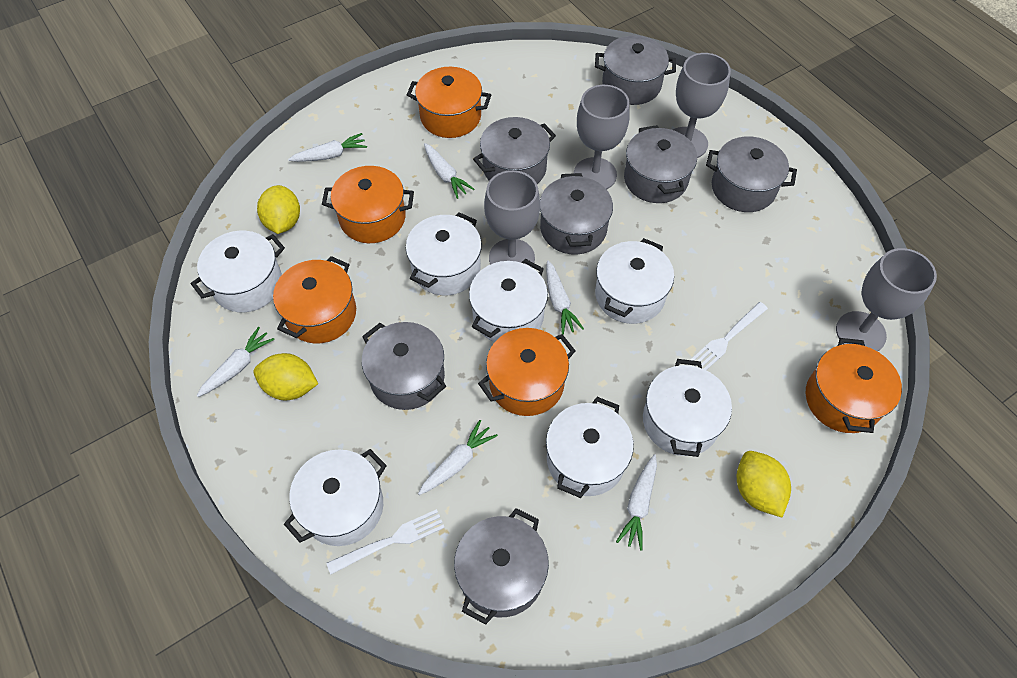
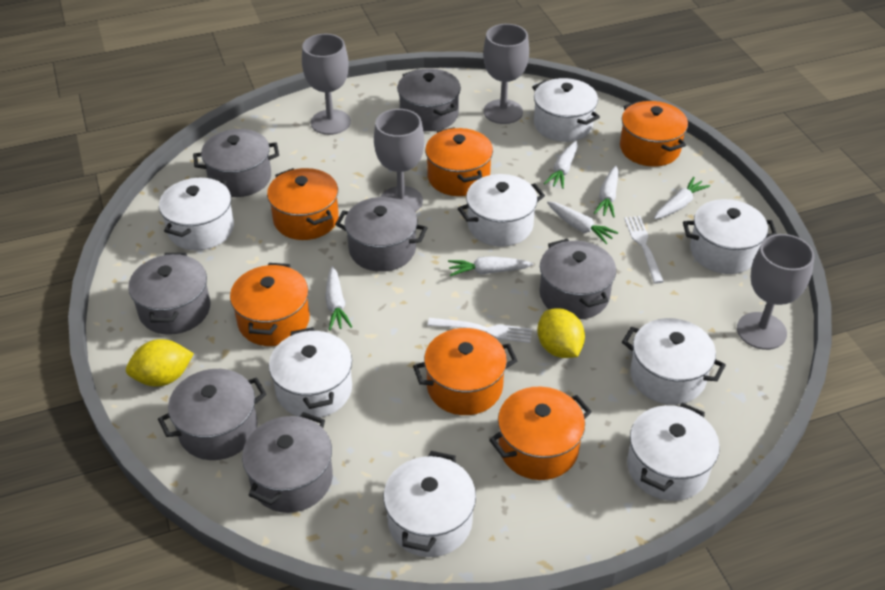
orange pot: [273,256,356,344] [322,166,414,243] [407,67,491,138] [478,328,575,416] [806,338,902,433] = 5 -> [230,263,310,346] [267,168,339,240] [413,328,517,415] [425,127,493,196] [489,387,592,480] [620,101,688,167] = 6
white pot: [191,231,285,312] [284,449,387,546] [406,212,482,296] [469,259,548,342] [546,397,634,498] [595,238,674,324] [643,359,732,457] = 7 -> [159,176,234,250] [269,327,352,418] [383,451,476,557] [458,174,545,247] [532,78,600,142] [622,318,726,405] [627,403,720,501] [683,199,777,274] = 8
yellow lemon: [254,353,318,400] [257,185,300,234] [737,451,791,517] = 3 -> [126,339,194,387] [537,308,585,358] = 2

